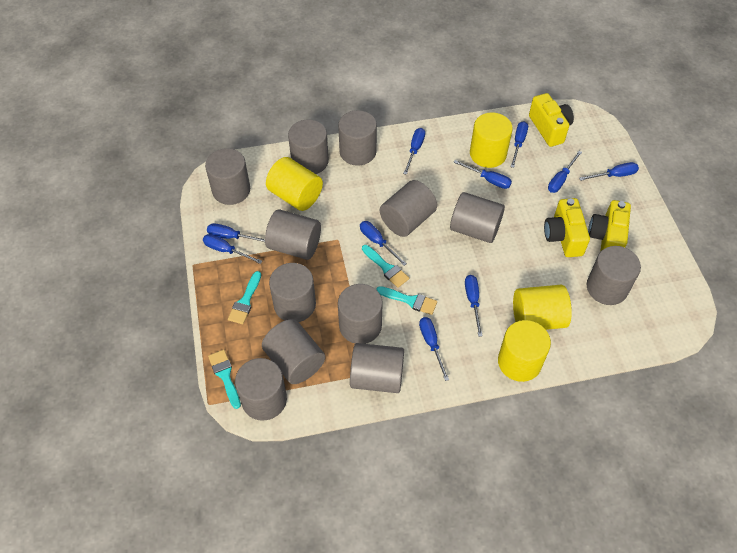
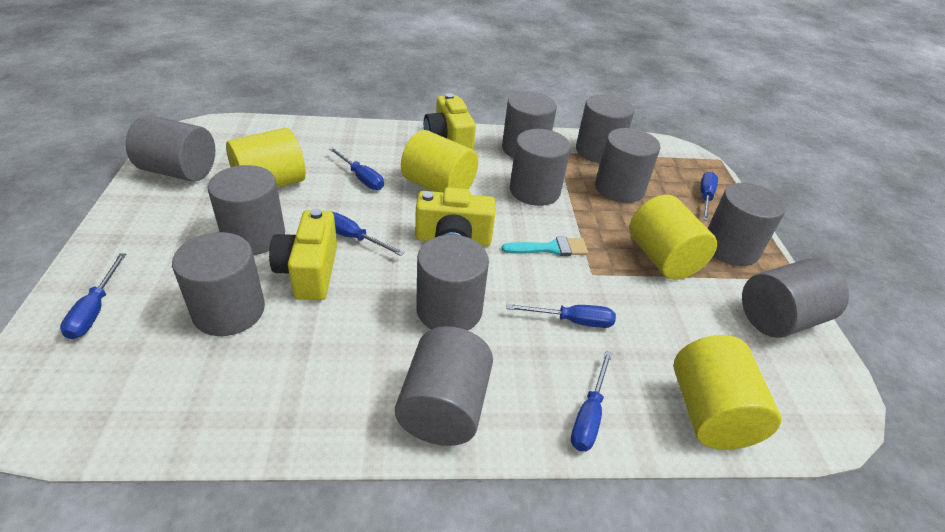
blue screwdriver: [203,234,262,264] [207,223,265,242] [360,221,407,266] [403,128,425,175] [419,317,449,381] [453,160,512,189] [465,275,483,337] [510,121,528,168] [548,151,582,193] [579,162,639,181] = 10 -> [60,253,126,339] [329,147,384,190] [332,212,405,256] [506,304,616,328] [571,351,612,451] [700,172,718,221] = 6
grey cylinder: [205,148,250,205] [235,358,287,421] [262,319,325,384] [265,209,321,260] [269,263,316,322] [288,120,329,174] [338,110,377,166] [338,284,383,344] [350,343,404,393] [380,180,437,237] [450,192,505,243] [587,246,641,305] = 12 -> [126,115,215,182] [172,232,265,336] [208,165,285,255] [395,326,493,446] [416,235,489,331] [502,92,557,158] [510,129,571,206] [576,94,634,163] [595,128,660,203] [708,183,786,266] [742,258,849,338] = 11
turquoise brush: [208,350,241,409] [228,271,261,324] [362,245,409,288] [376,286,437,315] = 4 -> [502,237,588,256] = 1

